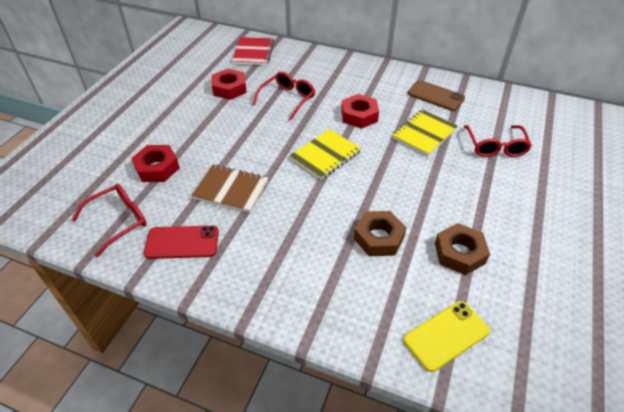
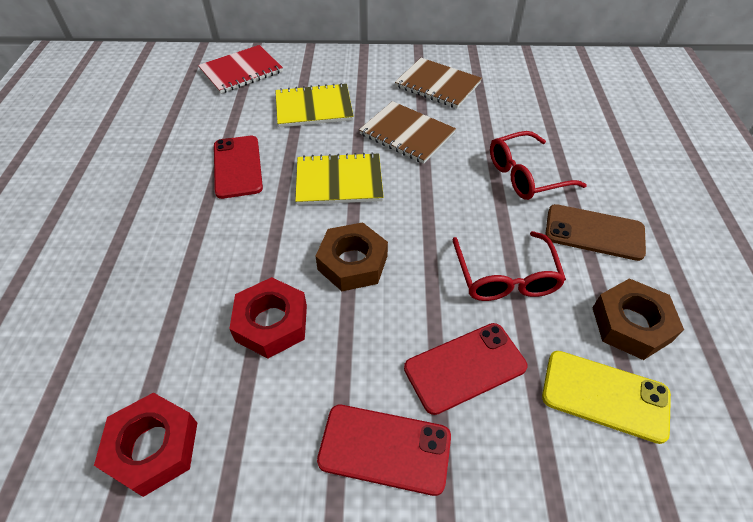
brown notebook: [191,164,268,213] = 1 -> [359,101,456,164] [395,58,482,108] = 2
red glasses: [72,184,147,257] [252,72,315,121] [464,125,532,157] = 3 -> [452,231,566,301] [490,131,587,200] = 2
red nut: [131,145,180,182] [212,68,247,100] [341,94,379,129] = 3 -> [94,393,197,497] [229,277,307,358] = 2
red phone: [144,226,219,259] = 1 -> [214,136,263,199] [317,405,451,496] [404,323,528,415] = 3

